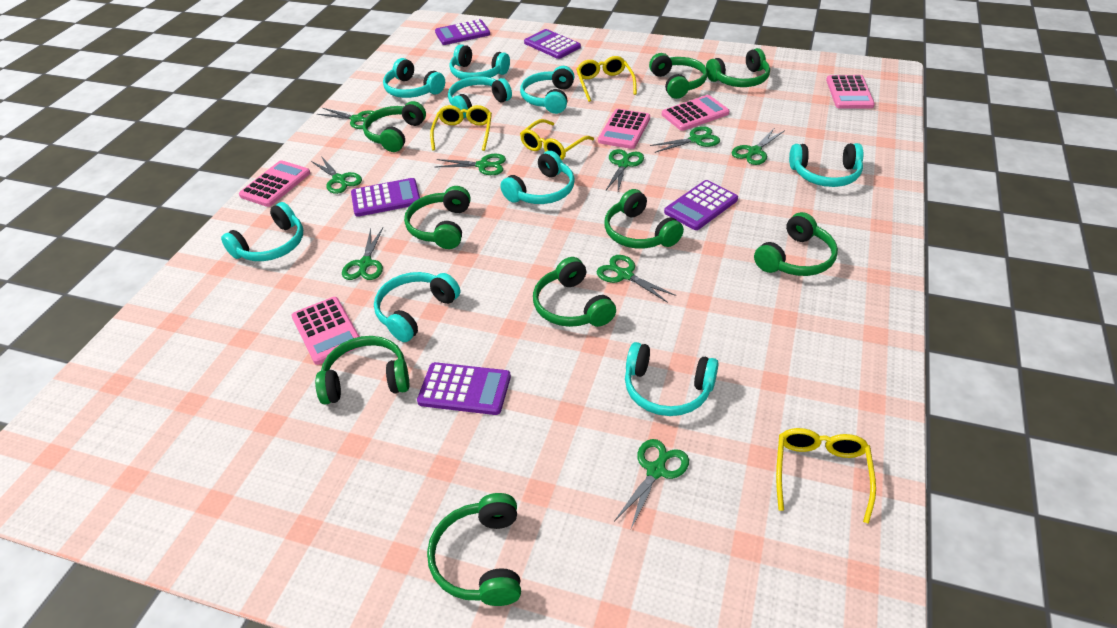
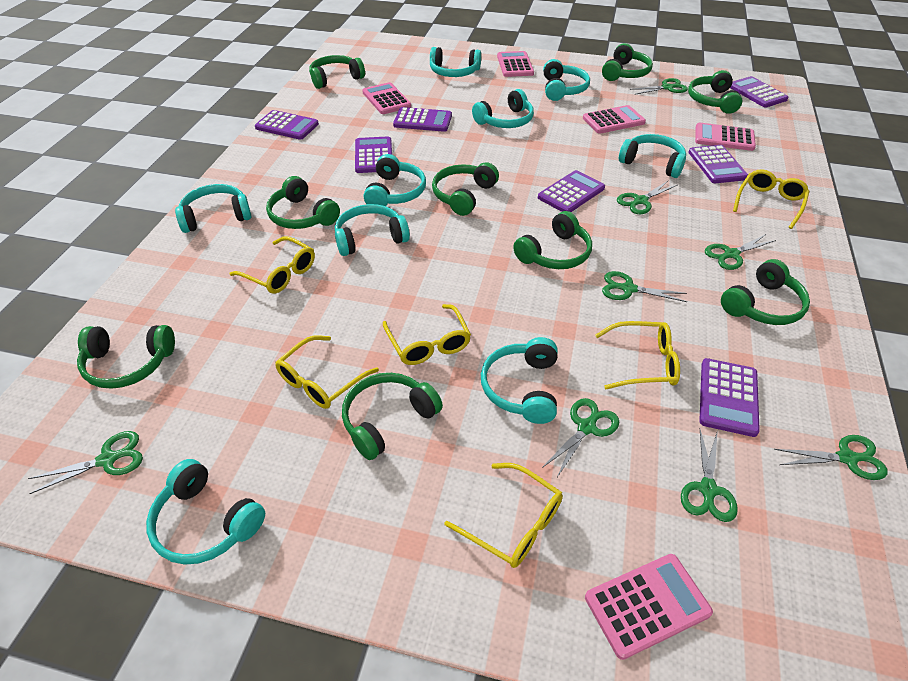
green scissors: [311,156,362,194] [317,108,374,129] [342,228,383,280] [436,154,506,175] [597,255,676,303] [606,149,644,191] [615,439,689,531] [650,126,720,153] [732,127,784,165] = 9 -> [28,431,143,494] [542,398,619,477] [602,271,687,302] [617,181,677,214] [630,78,688,95] [681,429,738,522] [705,234,776,270] [774,435,888,480] = 8
purple calculator: [351,178,420,217] [417,362,511,415] [435,19,490,45] [524,29,581,59] [664,180,738,230] = 5 -> [255,110,319,140] [355,136,392,173] [393,107,452,132] [538,170,605,212] [688,145,748,183] [699,358,760,437] [730,76,789,108] = 7
yellow glasses: [430,105,492,151] [520,119,594,160] [576,56,637,102] [776,428,876,524] = 4 -> [229,236,315,294] [275,335,379,409] [383,304,471,365] [444,463,563,568] [595,321,680,389] [733,169,810,229] = 6

